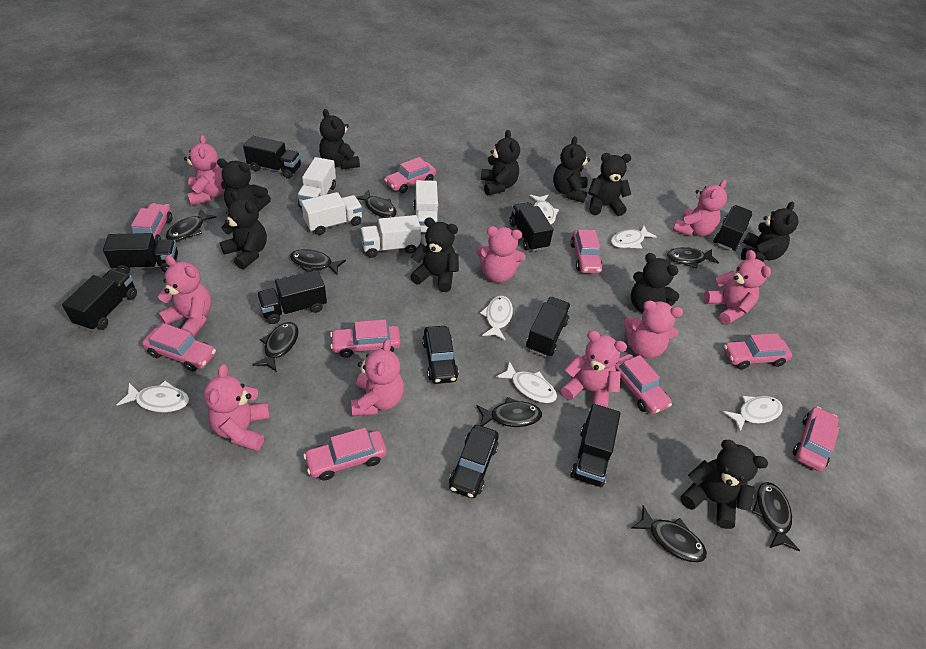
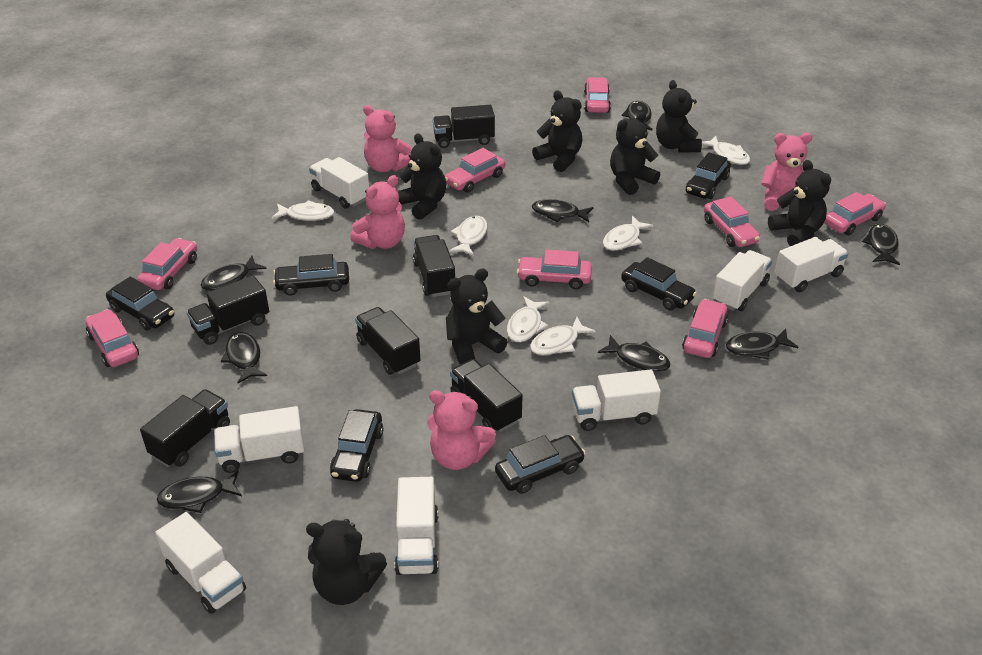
black car: [422,326,459,384] [449,425,499,498] = 2 -> [106,276,174,330] [273,254,349,296] [330,409,383,482] [495,435,586,494] [621,257,697,310] [686,152,731,199] = 6
black teddy bear: [217,158,271,211] [220,191,267,269] [319,109,360,169] [410,217,459,292] [481,130,520,195] [553,136,590,203] [588,153,631,216] [631,253,679,313] [680,440,768,529] [741,202,799,262] = 10 -> [306,519,387,605] [398,133,446,220] [446,268,507,364] [532,90,582,172] [610,112,660,195] [656,80,702,152] [768,160,831,246] = 7
black truck: [62,269,137,331] [103,233,178,274] [243,136,301,179] [257,270,327,324] [509,202,553,252] [526,297,571,357] [571,404,620,487] [713,205,752,251] = 8 -> [140,389,230,467] [187,275,269,345] [355,307,420,375] [413,235,455,297] [433,105,495,148] [450,359,523,432] = 6
pink car: [131,203,172,242] [142,323,216,372] [303,428,387,480] [330,320,401,358] [384,157,436,193] [570,230,603,274] [615,354,672,414] [724,333,792,369] [793,406,840,471] = 9 -> [85,309,139,367] [137,238,197,290] [445,148,505,193] [517,249,592,289] [584,77,611,113] [682,299,728,358] [704,196,760,247] [824,192,886,235] = 8
pink teddy bear: [158,255,212,337] [184,135,225,205] [204,364,270,451] [351,339,404,416] [476,226,525,283] [561,330,627,408] [624,300,683,359] [673,180,727,236] [704,250,771,325] = 9 -> [350,175,405,249] [363,105,411,172] [428,390,496,470] [761,133,812,211] = 4
white truck: [297,157,336,207] [301,192,363,235] [361,215,421,258] [414,180,438,233] = 4 -> [155,512,246,614] [214,406,304,473] [309,157,369,209] [394,477,438,575] [572,370,661,431] [713,250,772,311] [775,237,849,292] = 7

